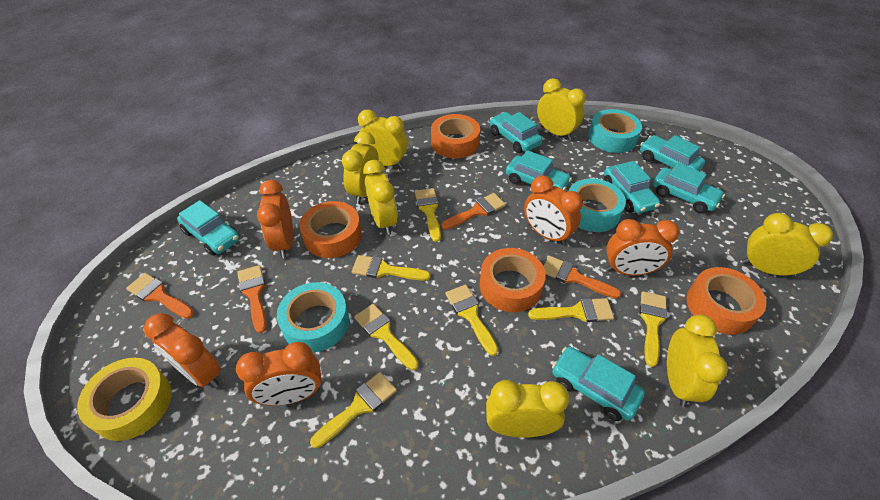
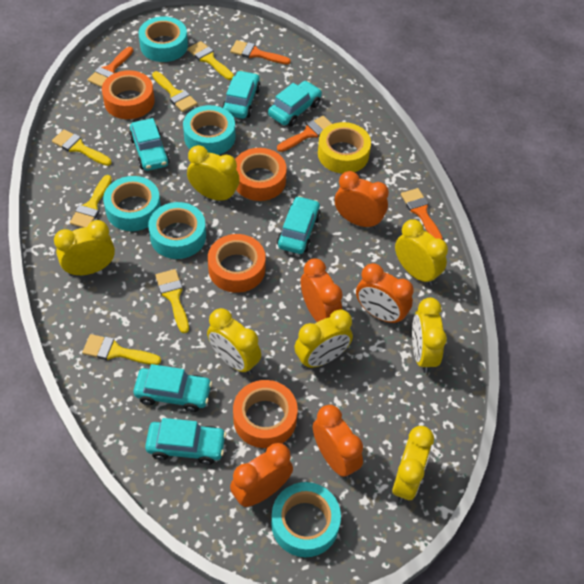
turquoise car: [177,200,240,256] [490,112,542,153] [506,150,572,191] [552,347,645,421] [604,161,660,214] [640,135,705,171] [653,163,725,213] = 7 -> [129,118,170,171] [133,364,212,412] [145,418,226,465] [222,70,261,119] [268,81,322,127] [277,196,321,254] = 6
turquoise tape: [277,282,349,352] [569,179,626,232] [588,109,642,153] = 3 -> [103,176,161,231] [139,16,188,62] [148,202,206,259] [183,105,235,155] [271,482,341,557] = 5
yellow brush: [310,372,397,448] [352,255,431,281] [354,304,419,370] [415,188,441,242] [446,285,498,356] [528,298,614,322] [640,291,667,367] = 7 -> [52,129,111,166] [70,175,112,228] [82,334,161,365] [152,71,197,112] [155,269,189,333] [188,41,234,80] = 6

